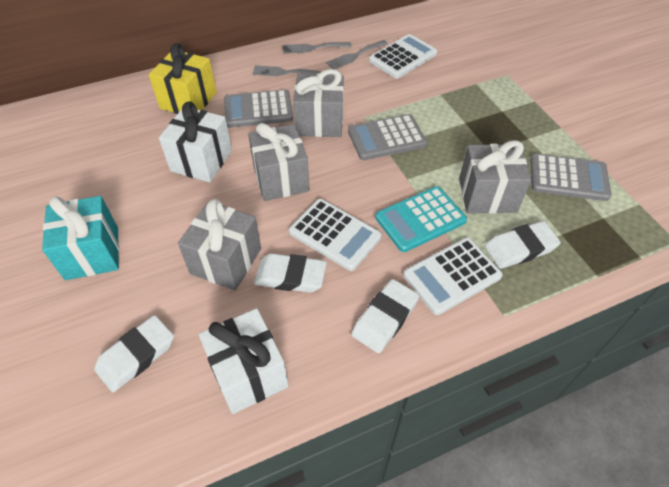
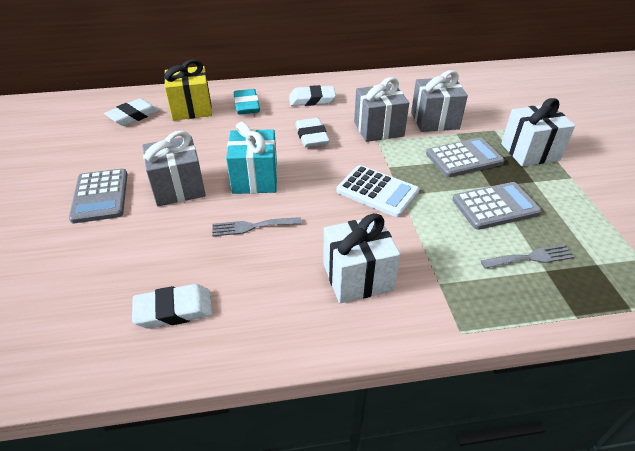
grey fork: [252,65,322,76] [283,42,352,54] [326,40,388,69] = 3 -> [212,217,302,237] [480,244,574,269] = 2
grey gift: [178,199,261,291] [248,123,309,201] [293,69,344,137] [459,140,531,214] = 4 -> [142,131,206,206] [354,77,409,142] [411,70,468,132] = 3
turquoise calculator: [375,186,467,252] = 1 -> none = 0
turquoise eraser: none = 0 -> [233,89,260,115] = 1
white calculator: [289,199,382,271] [369,34,437,78] [403,238,503,315] = 3 -> [337,165,419,217] = 1

